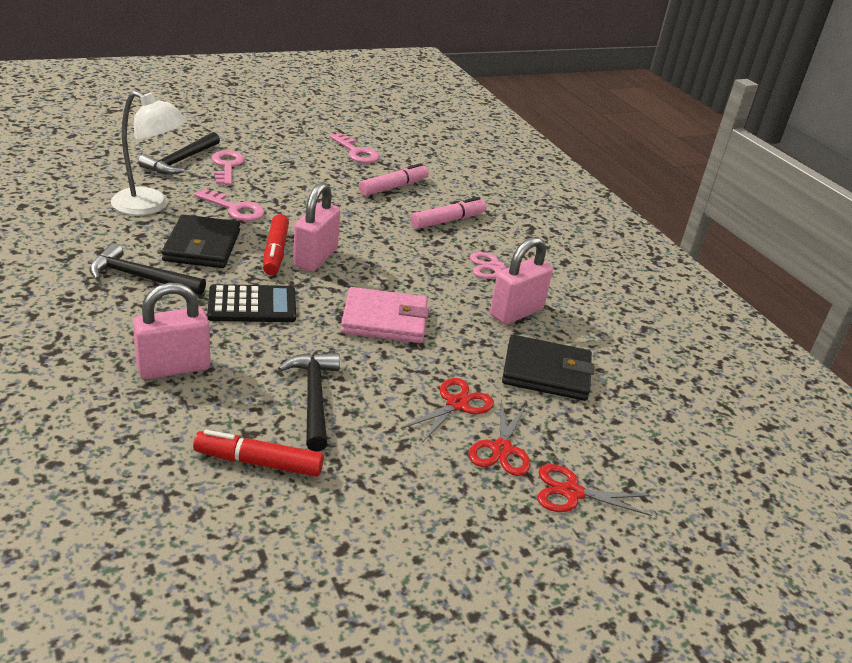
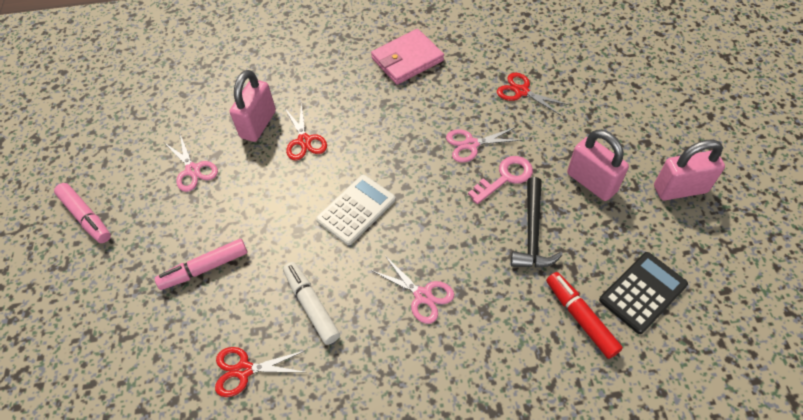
black hammer: [89,243,206,295] [138,132,220,175] [278,353,340,451] = 3 -> [511,177,562,267] = 1
black wallet: [162,214,240,268] [502,335,594,401] = 2 -> none = 0
pink key: [194,189,265,221] [212,150,245,185] [329,133,379,163] = 3 -> [468,156,533,204] = 1
pink scissors: [470,252,554,279] = 1 -> [165,134,218,192] [371,256,454,324] [446,127,523,163] = 3
red marker: [193,430,324,477] [263,214,289,275] = 2 -> [546,272,623,359] = 1
white calculator: none = 0 -> [316,175,396,245] = 1
white lamp: [111,91,187,215] = 1 -> none = 0
white marker: none = 0 -> [283,262,340,345] = 1

